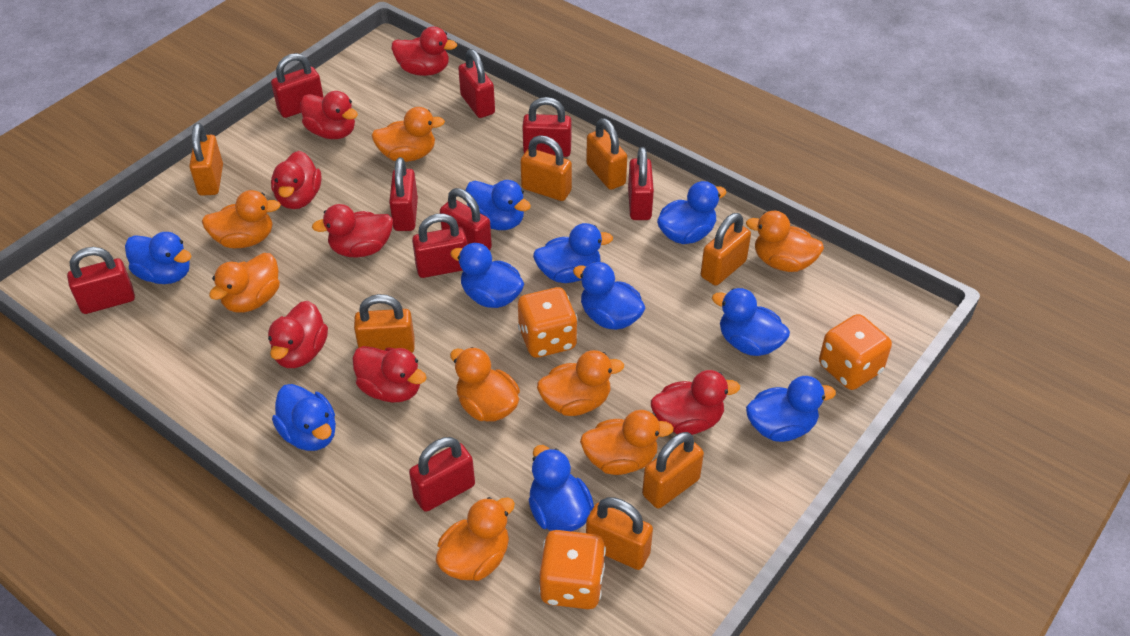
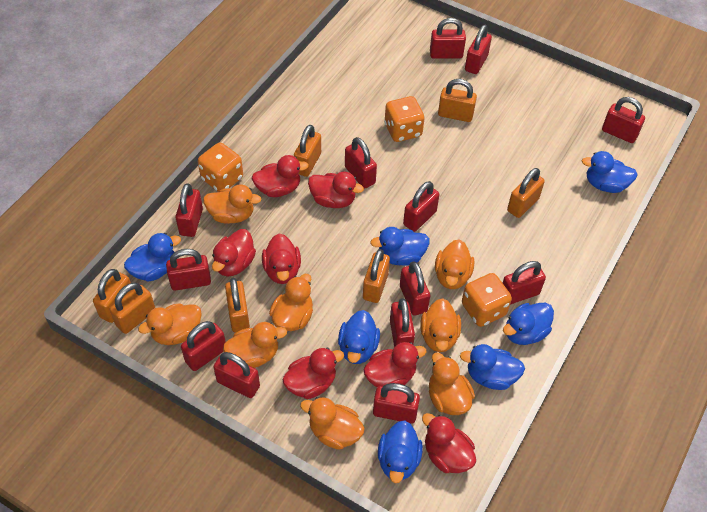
blue duck: [125,232,191,284] [272,384,336,451] [450,243,524,308] [465,180,531,230] [529,445,594,531] [533,223,613,283] [573,262,645,330] [657,181,726,244] [712,288,790,356] [746,376,836,442] = 10 -> [124,233,181,281] [338,310,380,364] [370,227,430,266] [378,420,423,483] [460,344,525,390] [503,303,554,345] [582,151,638,193] = 7
red padlock: [67,247,135,314] [271,53,324,118] [389,157,418,231] [409,437,475,512] [412,213,467,278] [440,188,492,250] [458,49,495,118] [522,97,571,157] [628,147,654,220] = 9 -> [166,249,211,291] [175,183,203,237] [181,321,226,371] [213,352,260,398] [345,137,377,189] [373,383,420,424] [390,298,415,347] [400,261,430,316] [403,181,439,232] [430,18,466,59] [465,25,492,74] [503,261,546,305] [602,97,645,143] = 13

